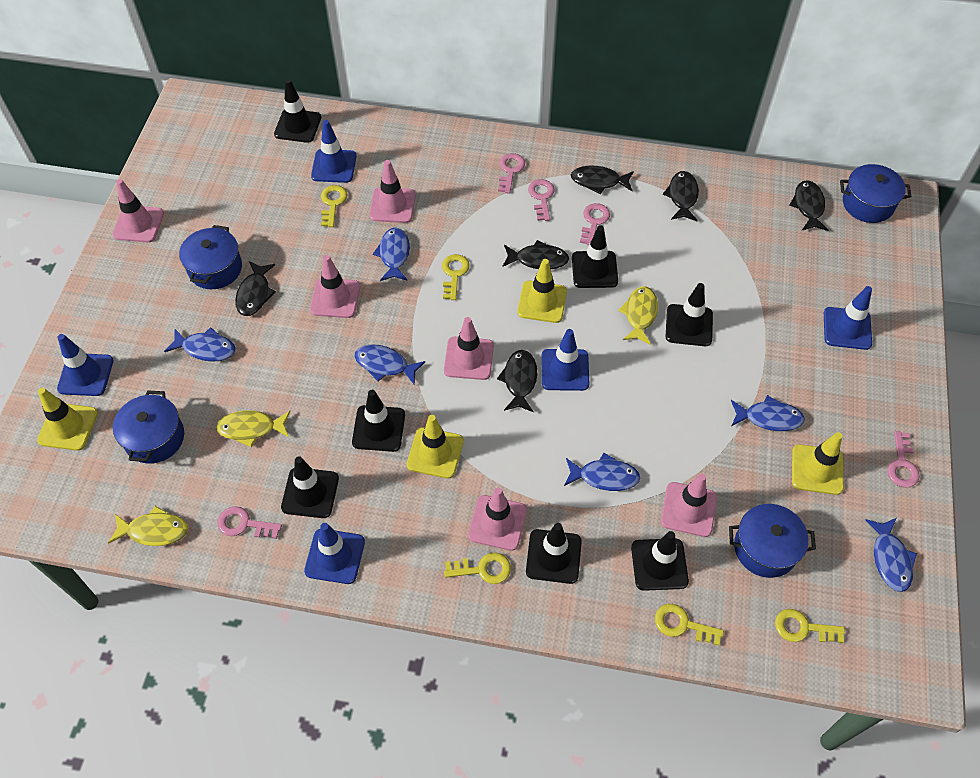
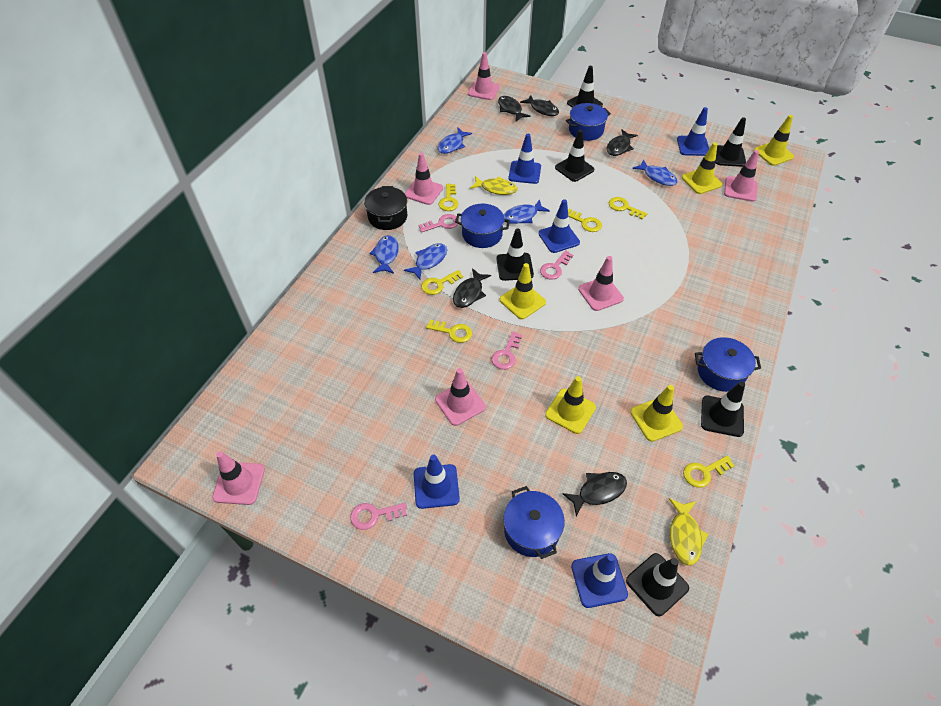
black fish: [235,261,276,316] [497,350,537,412] [502,240,569,269] [571,166,634,194] [663,171,699,221] [789,180,828,231] = 6 -> [453,268,491,308] [498,96,530,121] [520,95,559,116] [562,472,627,517] [607,130,638,156] = 5
black pot: none = 0 -> [364,186,407,230] = 1
black traffic cone: [274,79,321,143] [281,456,339,518] [352,390,405,452] [526,523,582,584] [572,226,618,288] [631,531,689,591] [666,283,713,346] = 7 -> [496,228,534,281] [555,130,594,182] [567,66,603,108] [626,553,689,616] [701,381,745,437] [716,117,746,167] = 6
blue fish: [164,327,236,362] [354,344,425,385] [373,227,410,281] [564,453,640,491] [731,395,805,431] [865,518,917,592] = 6 -> [369,235,399,274] [404,243,447,280] [438,128,472,154] [504,199,550,224] [632,159,677,186] = 5
pink key: [217,506,282,539] [498,153,525,194] [528,179,555,221] [580,203,610,245] [887,431,920,488] = 5 -> [350,503,407,530] [418,214,459,233] [492,331,522,370] [540,250,573,280] = 4
yellow fish: [108,506,188,546] [216,410,291,448] [618,286,658,345] = 3 -> [470,176,517,195] [669,498,709,566] = 2
yellow key: [321,185,347,227] [442,254,469,300] [444,553,511,584] [655,604,724,646] [775,609,845,643] = 5 -> [421,270,463,295] [426,319,472,343] [439,184,458,211] [568,209,602,232] [609,197,647,219] [683,456,735,488] = 6
yellow traffic cone: [37,388,98,451] [407,415,464,478] [517,259,567,323] [792,432,844,495] = 4 -> [500,263,546,319] [545,376,596,434] [630,385,683,442] [682,142,722,194] [754,115,794,166] = 5

